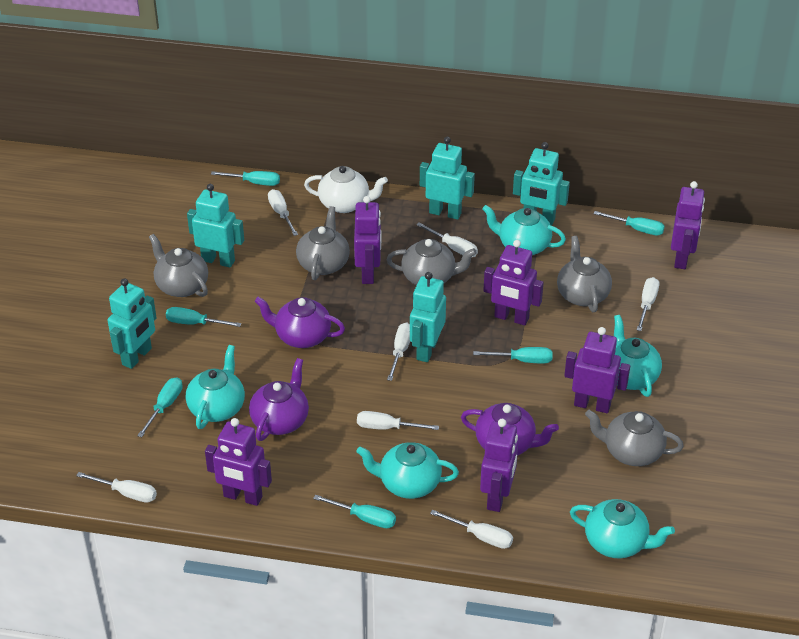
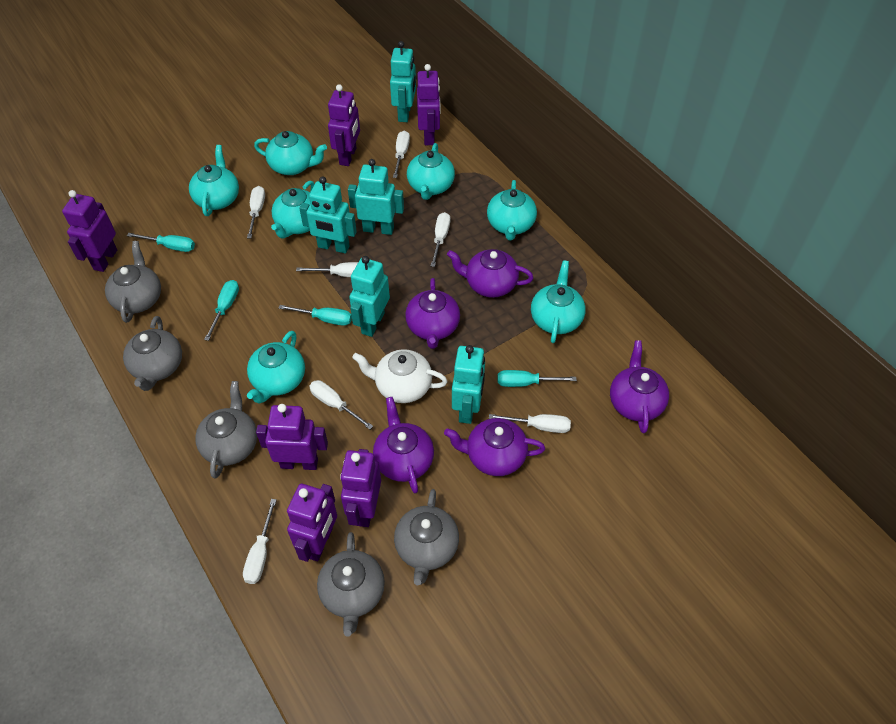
purple teapot: [249,358,309,441] [255,297,345,348] [461,403,559,456] = 3 -> [373,397,434,493] [405,278,460,349] [444,418,545,476] [447,249,533,298] [610,340,669,433] = 5
turquoise screwdriver: [137,377,183,437] [166,307,241,327] [211,171,280,186] [313,495,396,528] [473,347,553,363] [593,211,665,235] = 6 -> [127,233,195,252] [204,280,239,341] [278,305,352,326] [497,370,577,387] = 4
turquoise teapot: [186,345,245,429] [356,442,459,499] [482,205,566,255] [570,499,675,558] [614,315,662,397] = 5 -> [189,145,239,216] [247,331,305,404] [254,131,327,175] [271,181,315,238] [407,143,455,200] [487,180,537,240] [531,260,586,343] = 7

